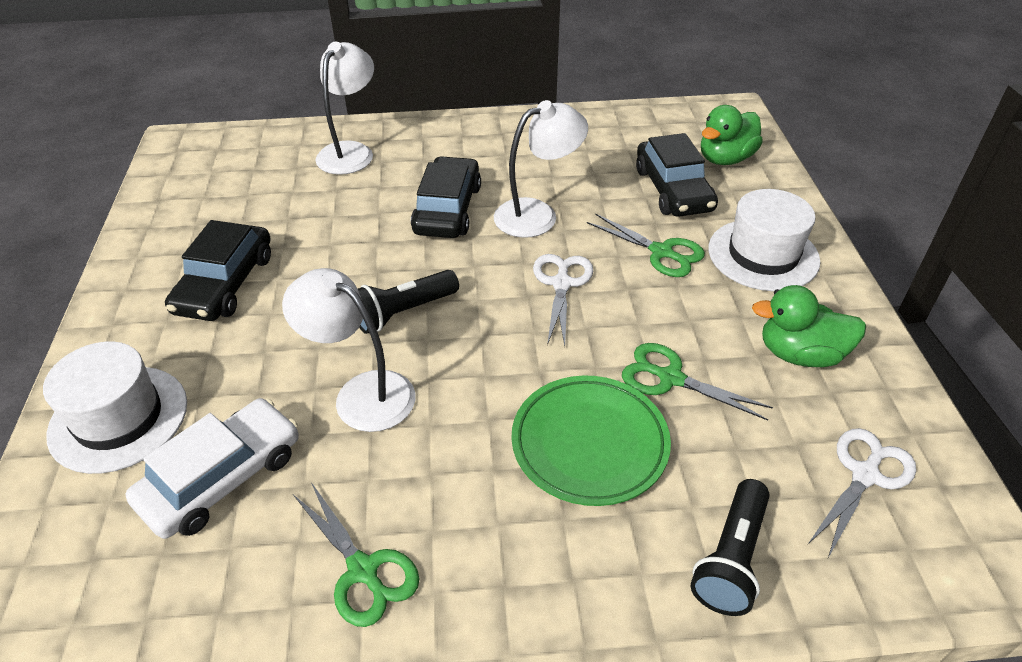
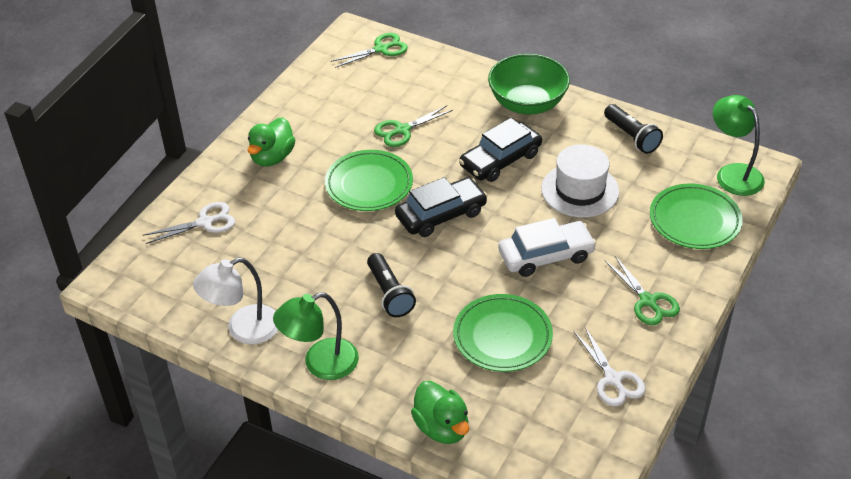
black car: [165,220,271,321] [411,156,481,238] [636,133,718,217] = 3 -> [395,177,488,237] [459,118,542,182] = 2
green bowl: none = 0 -> [488,54,570,115] = 1
green lamp: none = 0 -> [273,292,359,380] [713,95,765,196] = 2
green plate: [511,376,671,506] = 1 -> [325,150,413,211] [453,294,553,372] [650,183,743,249] = 3
white hat: [43,341,187,474] [708,189,820,291] = 2 -> [541,144,619,217] = 1
white lamp: [282,268,415,432] [315,41,374,175] [494,100,588,238] = 3 -> [193,257,278,344] = 1

